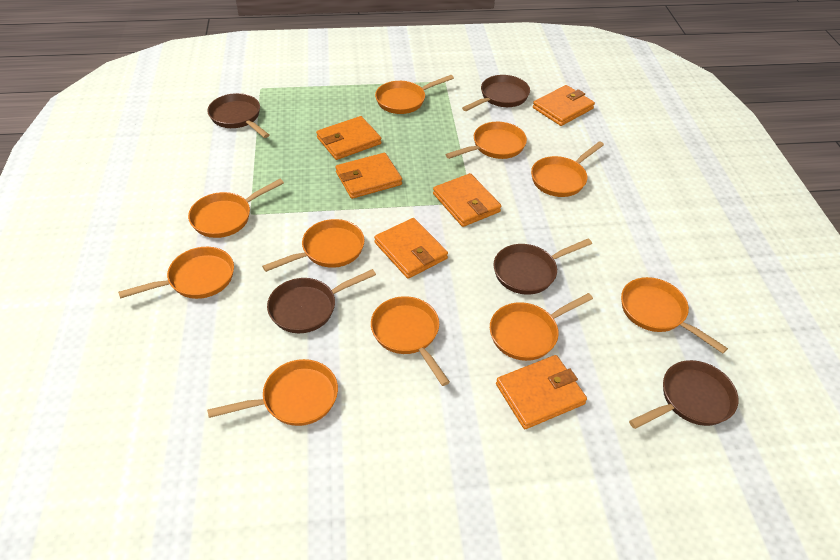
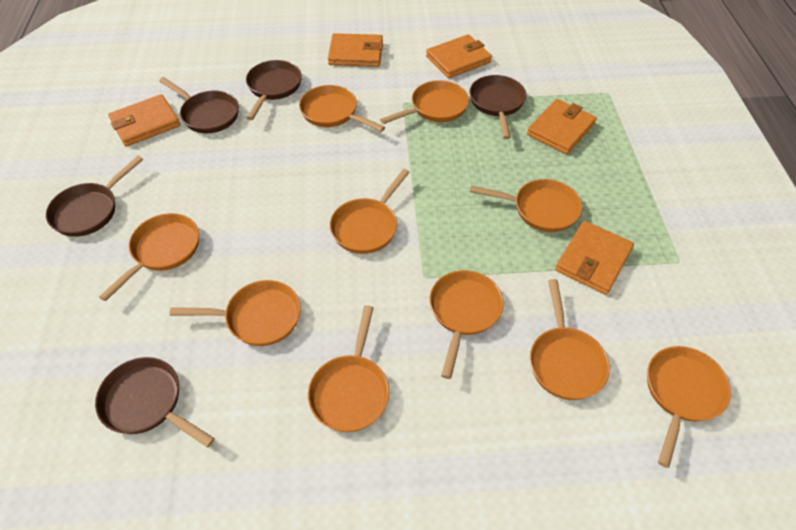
orange wallet: [316,116,381,160] [335,153,402,199] [374,218,448,279] [433,173,501,227] [496,355,587,429] [533,85,595,126] = 6 -> [108,94,180,147] [328,33,383,67] [426,34,492,78] [527,99,597,154] [555,221,634,295] = 5

